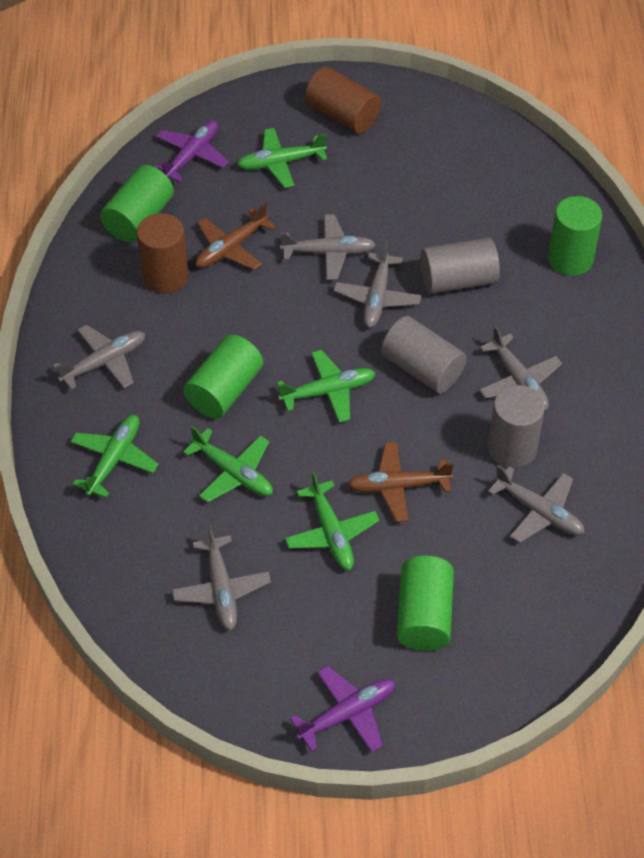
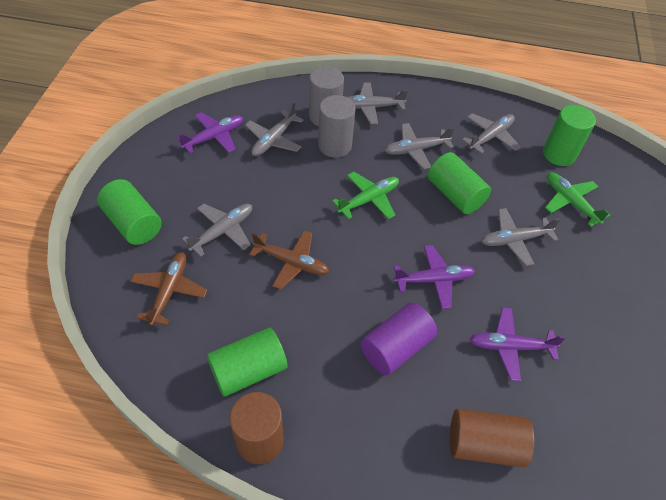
green plane: [70,415,159,498] [183,426,273,502] [237,128,327,188] [277,350,376,423] [285,472,379,570] = 5 -> [332,172,399,219] [545,172,610,227] = 2
grey cylinder: [381,316,467,394] [420,238,500,294] [488,385,545,468] = 3 -> [309,66,344,126] [318,95,356,158] = 2
purple cylinder: none = 0 -> [360,303,437,375] = 1
purple plane: [154,120,229,182] [290,666,395,752] = 2 -> [177,112,243,154] [393,245,475,309] [469,308,566,381] = 3

